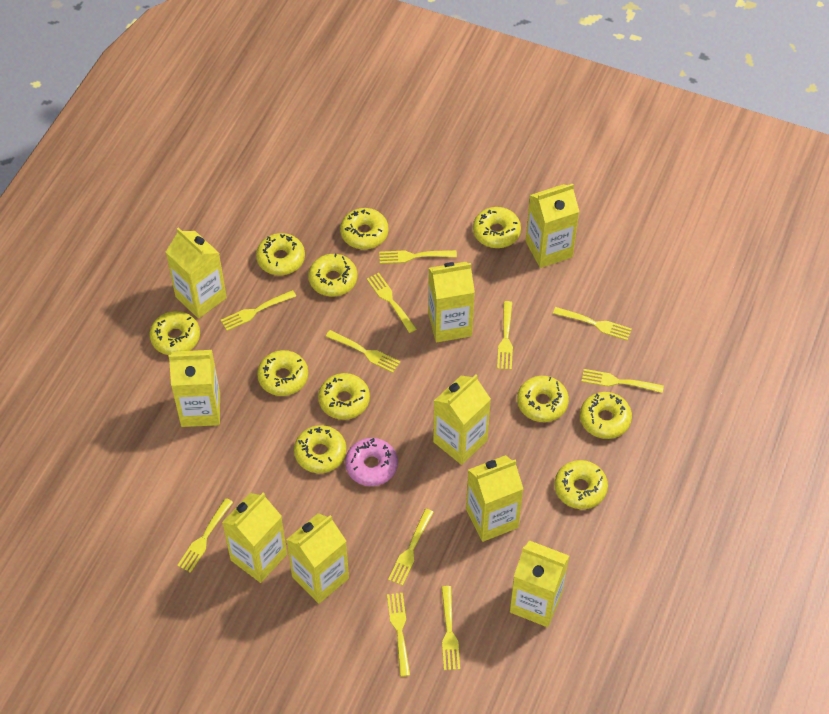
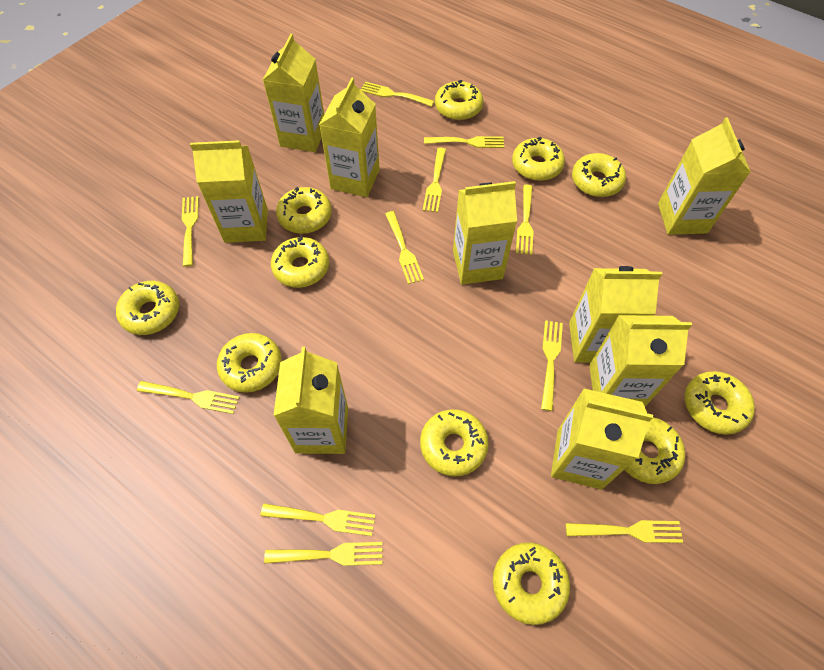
pink donut: [345,438,398,486] = 1 -> none = 0

